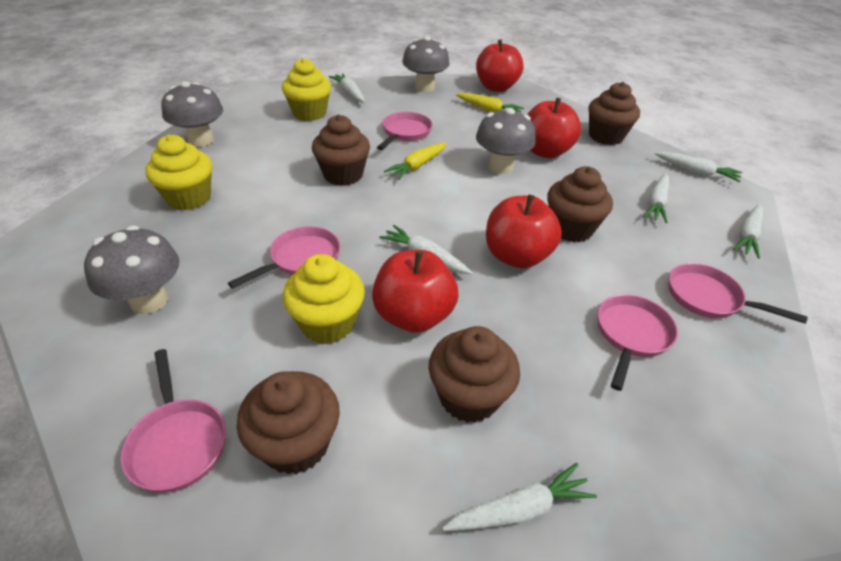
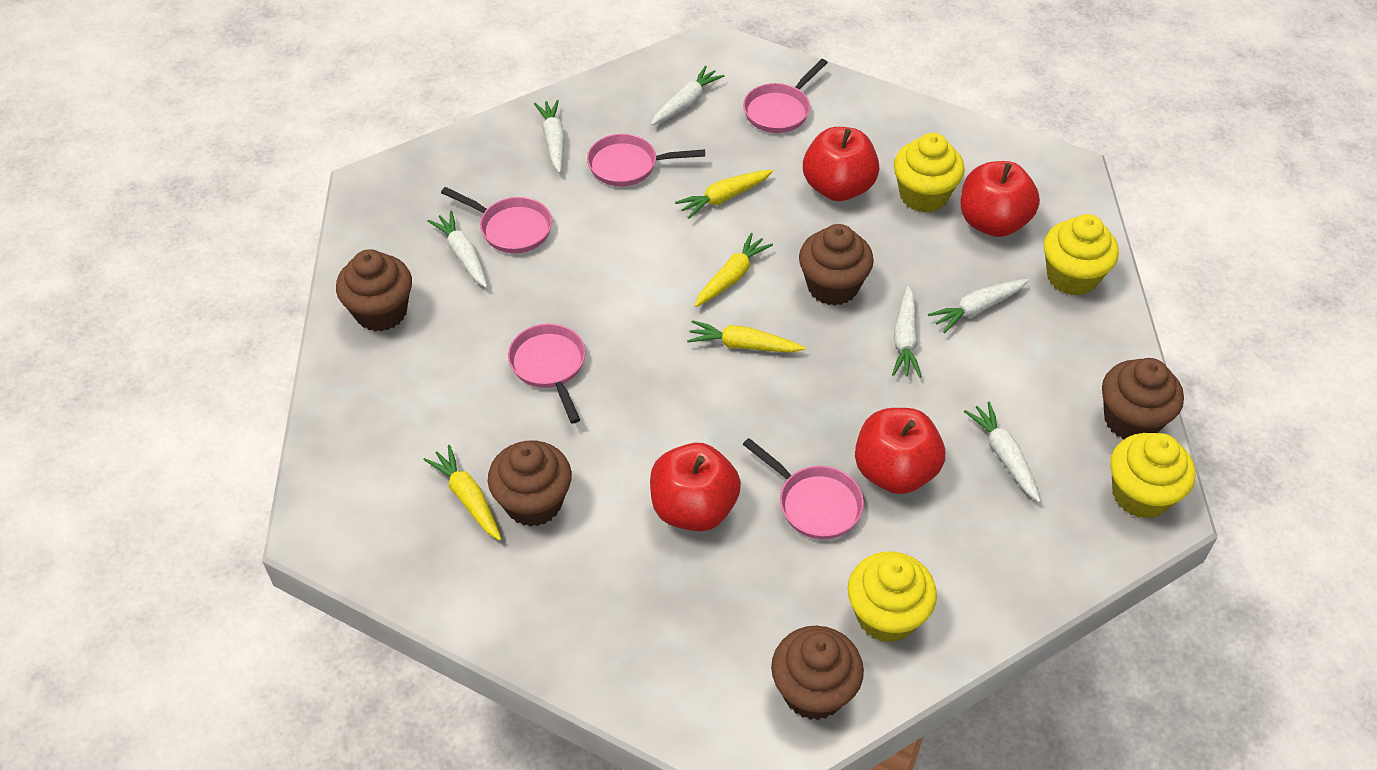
grey mushroom: [84,225,179,314] [161,81,223,147] [402,36,450,92] [476,108,536,174] = 4 -> none = 0
yellow carrot: [384,143,447,180] [456,93,524,112] = 2 -> [423,445,501,541] [675,169,773,219] [687,320,806,353] [695,233,773,307] = 4
yellow cupcake: [145,135,212,210] [282,58,331,121] [283,254,365,344] = 3 -> [848,552,937,643] [894,133,965,212] [1044,214,1119,296] [1110,433,1196,519] = 4

